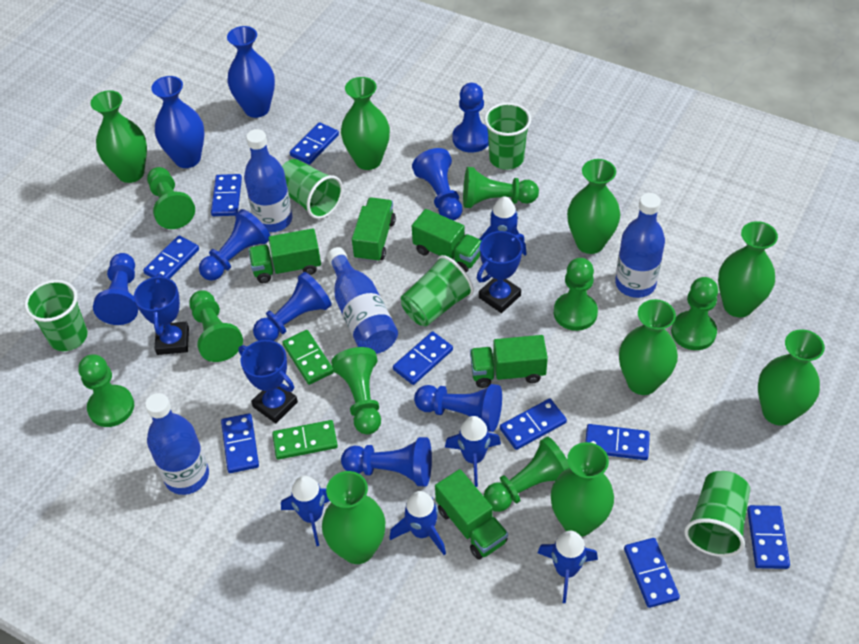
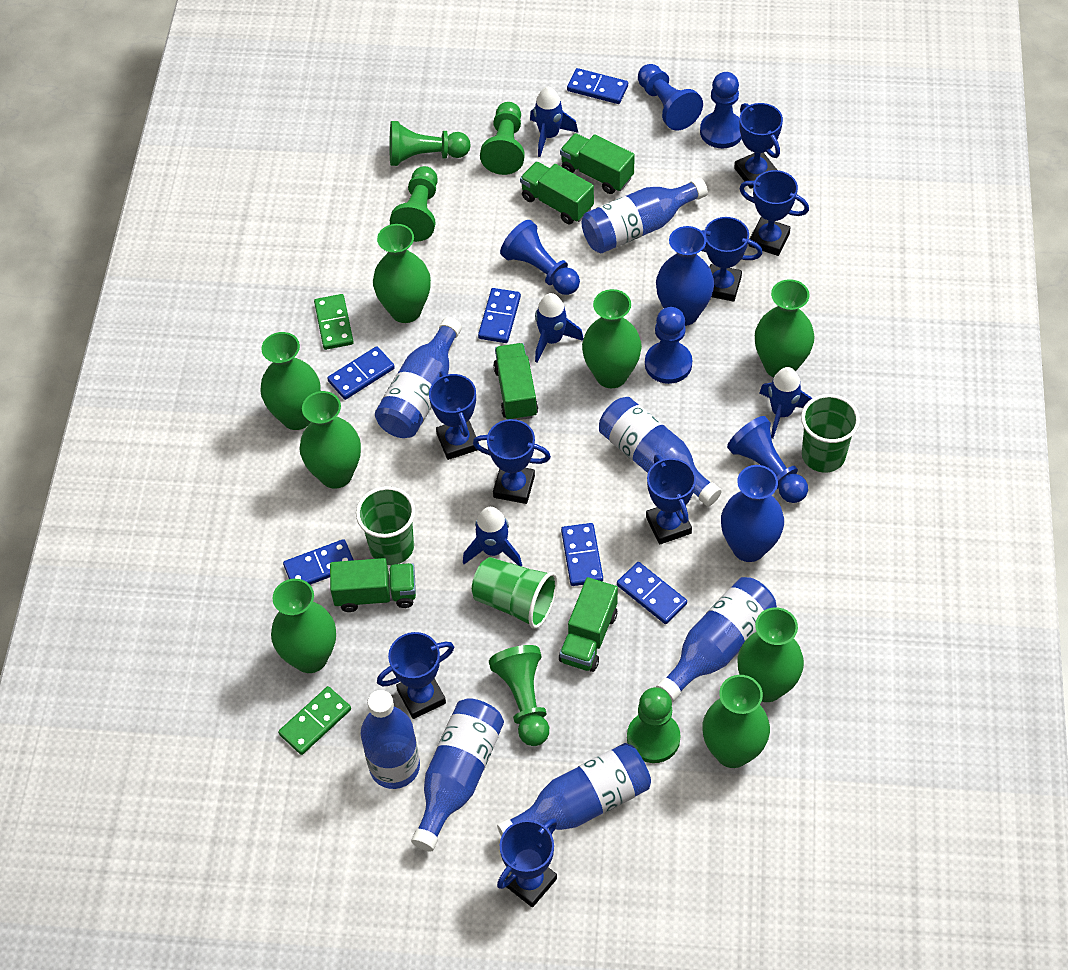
blue bottle: [145,393,209,495] [244,129,293,232] [327,247,398,354] [615,193,665,298] = 4 -> [360,690,420,789] [375,317,462,438] [411,698,504,851] [497,743,651,837] [582,178,708,253] [599,397,721,506] [656,577,777,702] = 7
blue domino: [143,235,199,279] [211,174,242,216] [221,413,259,473] [290,122,339,165] [393,332,453,385] [500,399,567,450] [585,424,650,460] [624,538,680,608] [747,505,790,569] = 9 -> [283,539,354,585] [327,346,395,400] [478,288,521,343] [561,523,603,586] [567,68,628,104] [617,562,687,624] = 6
blue pawn: [93,253,138,325] [199,209,270,281] [253,272,332,341] [341,437,432,486] [412,148,462,221] [414,384,502,432] [452,83,489,153] = 7 -> [500,220,580,295] [638,64,703,130] [645,307,692,384] [700,72,742,148] [727,416,808,503] = 5
blue rocket: [281,476,330,546] [389,491,446,555] [445,416,501,487] [480,196,527,256] [537,531,598,603] = 5 -> [463,507,522,567] [530,87,578,157] [535,293,584,363] [760,367,812,439] = 4
blue trophy: [134,273,189,355] [238,340,298,423] [477,231,525,313] = 3 -> [377,632,454,719] [429,371,479,460] [473,419,551,504] [497,818,557,907] [646,454,696,545] [701,217,762,302] [734,103,783,189] [739,170,809,256] = 8
green cup: [24,280,88,351] [282,159,343,219] [401,255,474,326] [484,103,531,170] [684,471,750,557] = 5 -> [356,486,415,565] [472,557,558,629] [801,394,860,473] = 3
green pawn: [78,354,134,427] [147,167,195,229] [189,290,243,362] [331,347,381,434] [463,167,539,208] [484,436,570,512] [554,258,598,331] [671,277,718,350] = 8 -> [389,121,471,166] [390,166,438,242] [480,102,525,175] [489,645,549,746] [627,687,680,763] = 5

